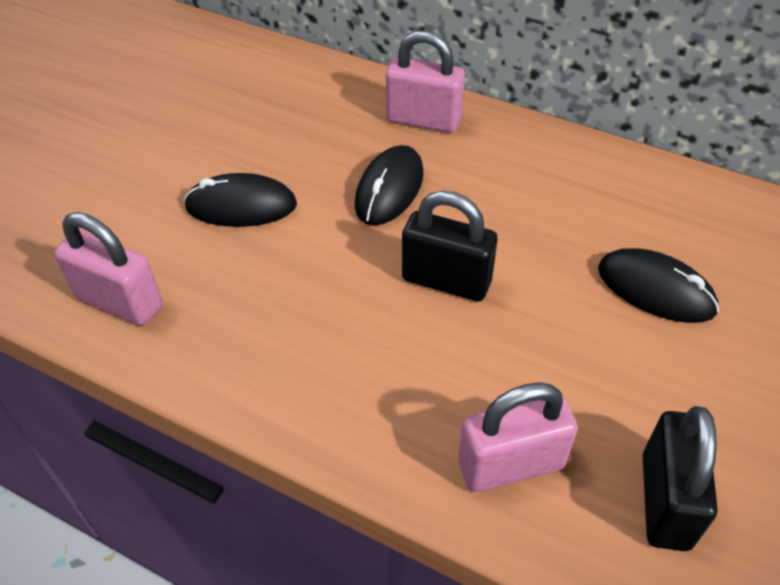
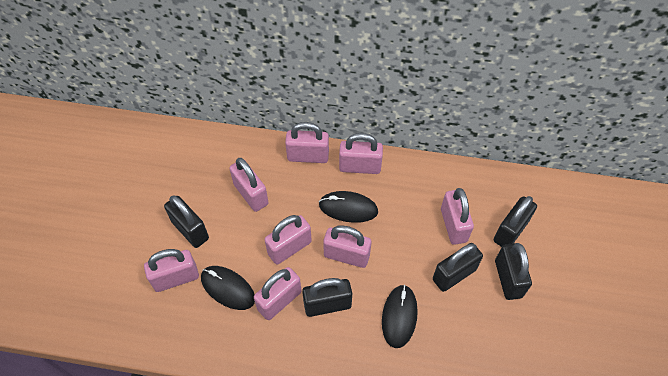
black padlock: [402,191,497,301] [643,406,718,551] = 2 -> [164,195,209,248] [302,278,352,317] [433,243,483,292] [494,196,537,247] [495,243,532,300] = 5
pink padlock: [54,212,163,326] [386,31,465,133] [458,382,578,492] = 3 -> [144,249,199,292] [229,158,269,212] [254,267,301,320] [265,215,312,265] [285,122,329,163] [323,225,371,268] [339,133,383,174] [441,188,474,245] = 8

